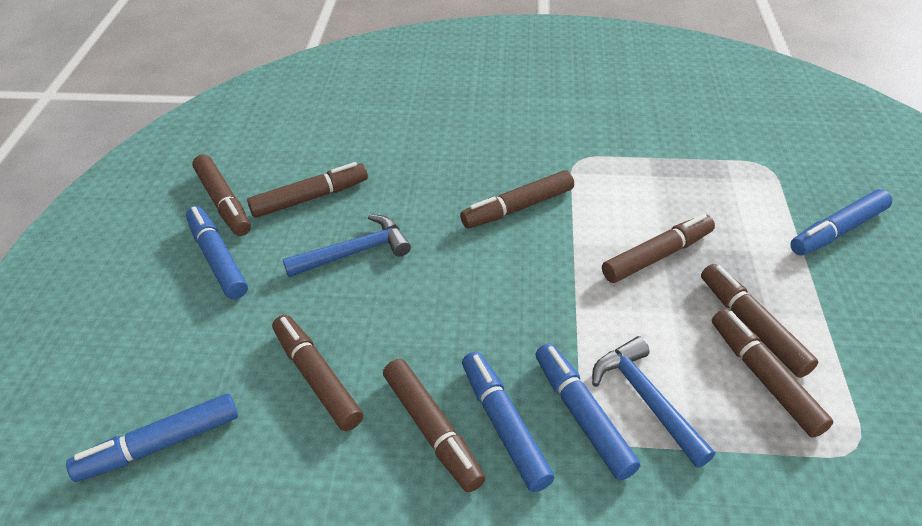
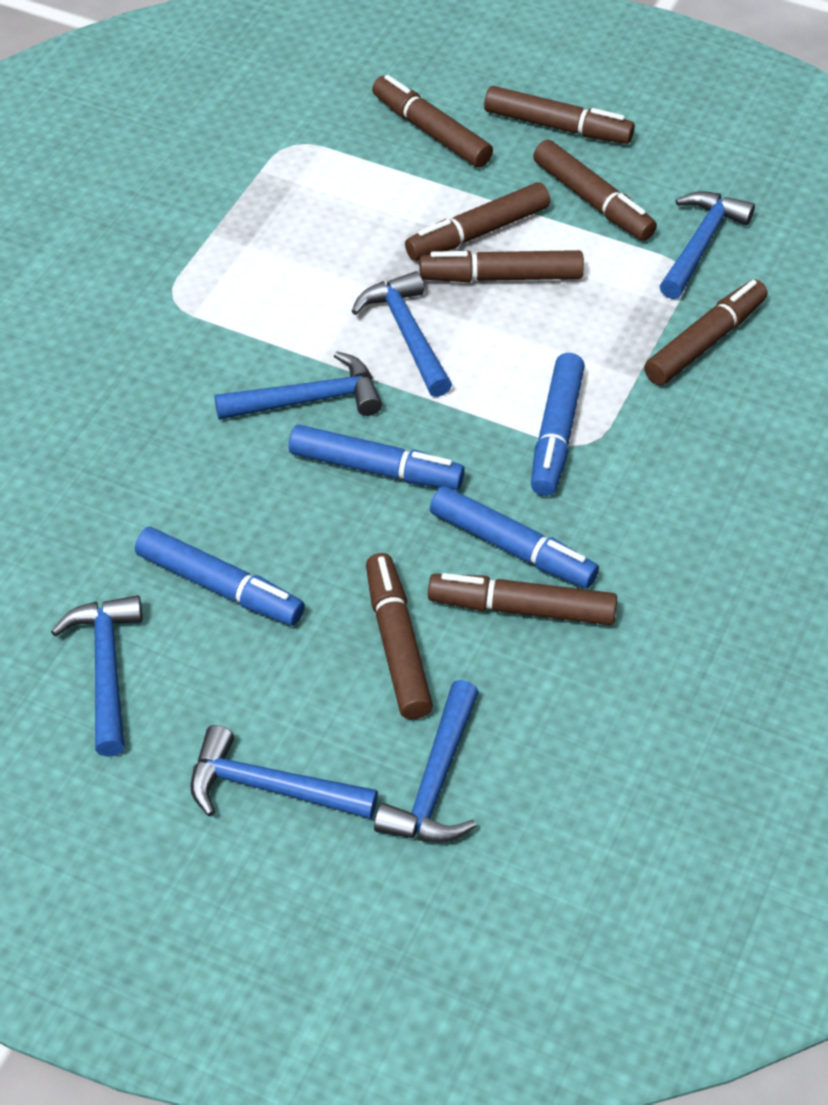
blue hammer: [283,214,411,277] [592,336,715,468] = 2 -> [51,595,142,757] [190,725,378,819] [215,351,382,420] [351,271,452,397] [374,680,479,843] [660,191,755,299] = 6
blue marker: [66,393,238,482] [186,206,248,299] [462,352,554,492] [535,343,640,480] [790,189,892,256] = 5 -> [135,527,305,626] [289,425,465,490] [430,486,599,588] [531,353,585,496] = 4

